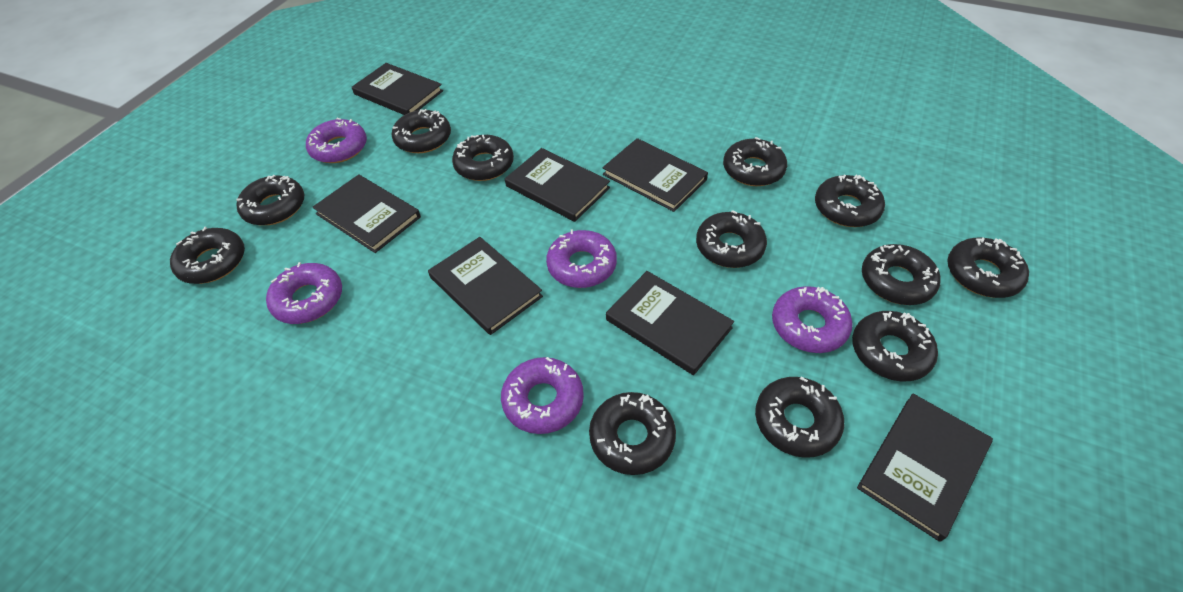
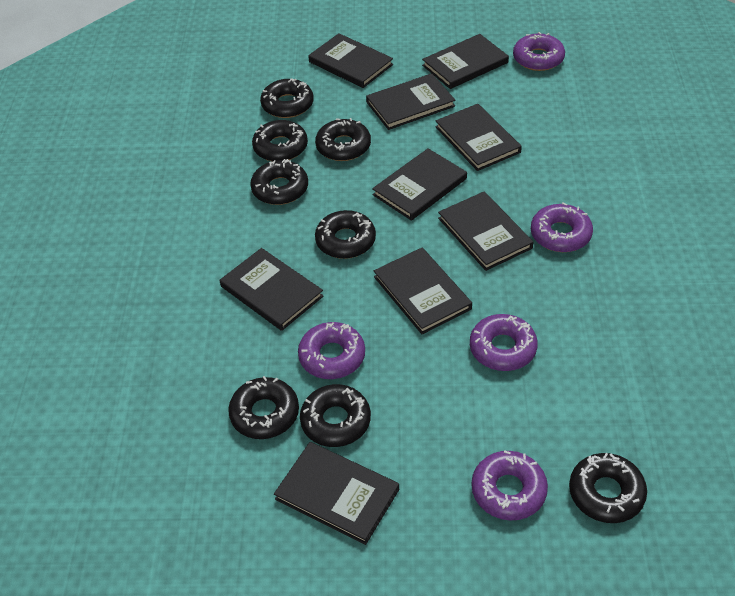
black book: [312,174,421,253] [352,63,443,115] [428,237,543,335] [505,148,610,222] [603,138,708,212] [606,271,734,375] [857,394,993,542] = 7 -> [220,248,323,331] [274,442,399,545] [308,33,393,88] [366,73,455,130] [372,148,467,221] [374,248,472,334] [422,34,509,89] [435,104,522,171] [438,192,533,271] = 9
black donut: [170,227,245,284] [236,175,304,225] [391,109,451,153] [452,135,514,181] [589,392,676,475] [696,210,767,268] [723,137,787,186] [755,377,844,458] [815,175,885,227] [852,311,938,381] [862,244,941,305] [947,237,1029,298] = 12 -> [228,376,299,439] [250,159,308,205] [252,120,308,161] [260,78,314,118] [300,384,371,447] [315,118,371,161] [315,210,376,259] [569,453,647,523] = 8

